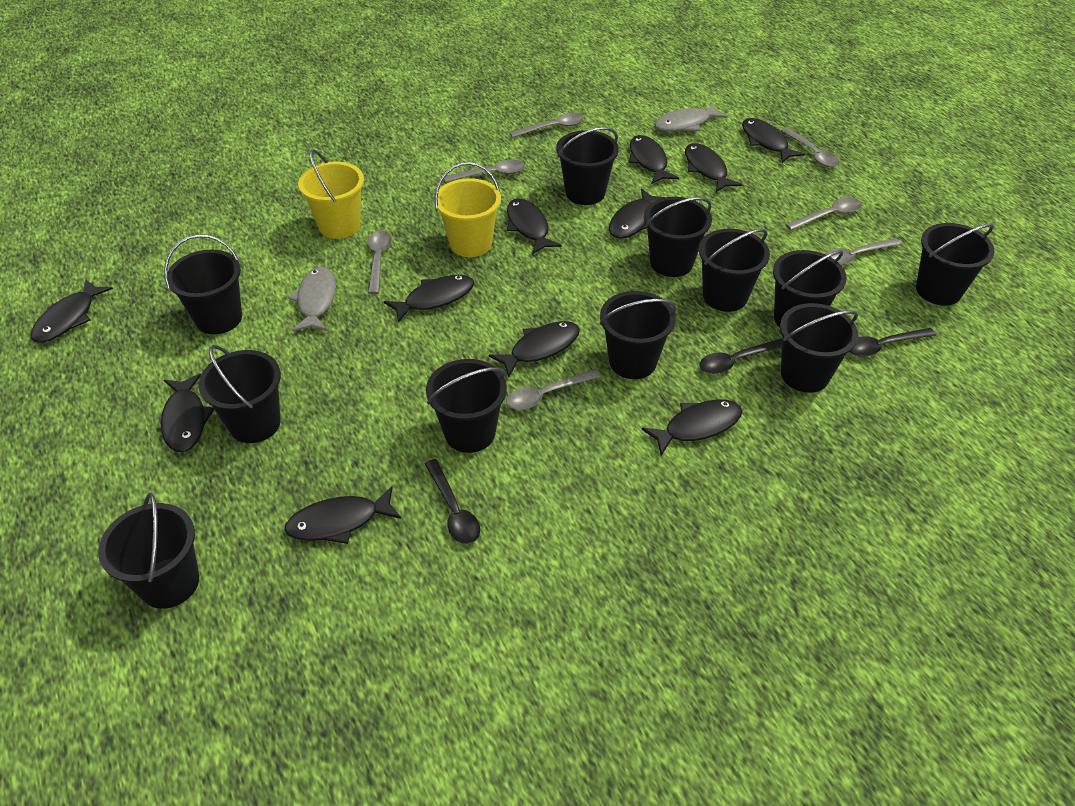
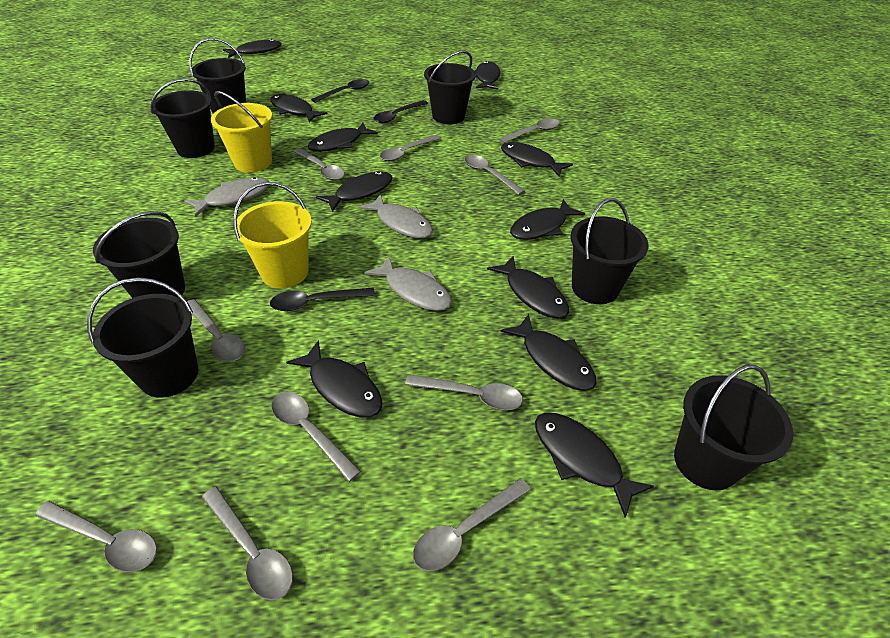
black bucket: [98,493,199,609] [164,234,242,334] [198,345,281,443] [426,359,507,453] [556,127,619,205] [600,291,676,379] [644,197,712,277] [699,229,770,312] [773,250,847,327] [780,303,858,393] [916,223,995,305] = 11 -> [87,277,198,398] [93,211,185,298] [150,78,215,158] [189,38,246,114] [424,50,476,124] [570,198,648,304] [674,365,793,490] = 7
grey fish: [288,267,336,332] [654,103,727,132] = 2 -> [184,177,269,217] [358,194,433,238] [364,256,452,311] = 3
grey spoon: [368,231,391,294] [444,160,525,182] [506,369,601,410] [509,113,584,138] [781,128,840,167] [785,197,861,230] [825,238,901,265] = 7 -> [35,501,157,572] [187,299,245,362] [202,487,293,600] [271,392,361,482] [293,148,345,180] [380,135,441,161] [405,374,523,410] [413,478,531,571] [465,155,525,195] [499,118,560,143] = 10

